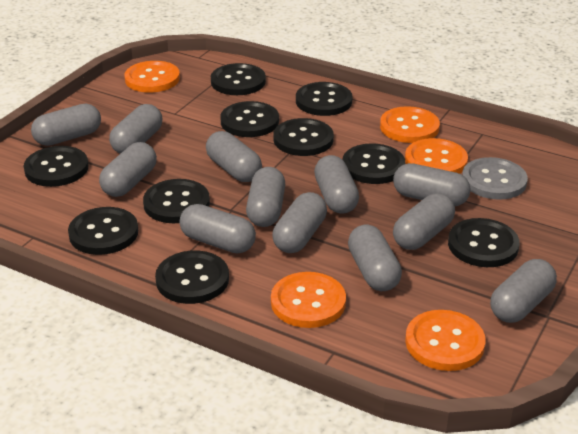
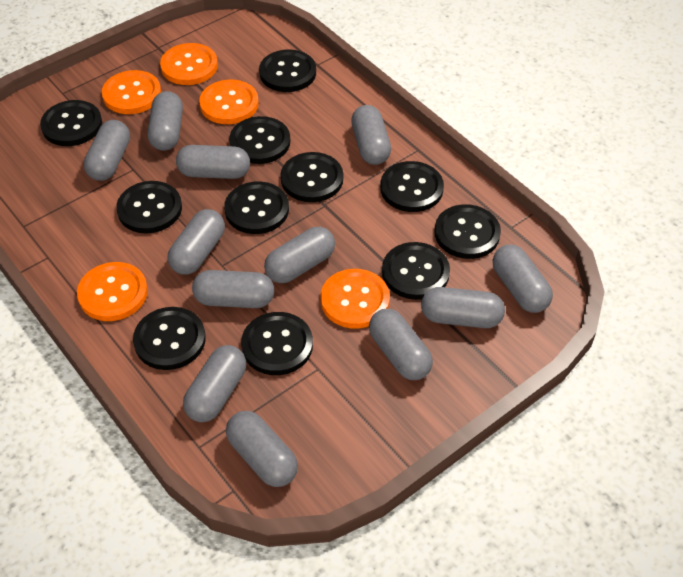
black button: [24,146,89,187] [68,207,138,255] [143,179,210,223] [155,251,229,304] [211,63,266,95] [220,101,279,137] [274,118,334,156] [296,82,353,116] [343,143,405,184] [448,218,520,267] = 10 -> [40,100,102,146] [116,181,182,233] [133,307,206,370] [224,181,289,234] [229,116,290,164] [241,312,313,375] [259,50,316,92] [281,152,343,202] [380,161,444,212] [382,242,450,300] [434,204,501,259] = 11
grey button: [462,157,528,200] = 1 -> none = 0

